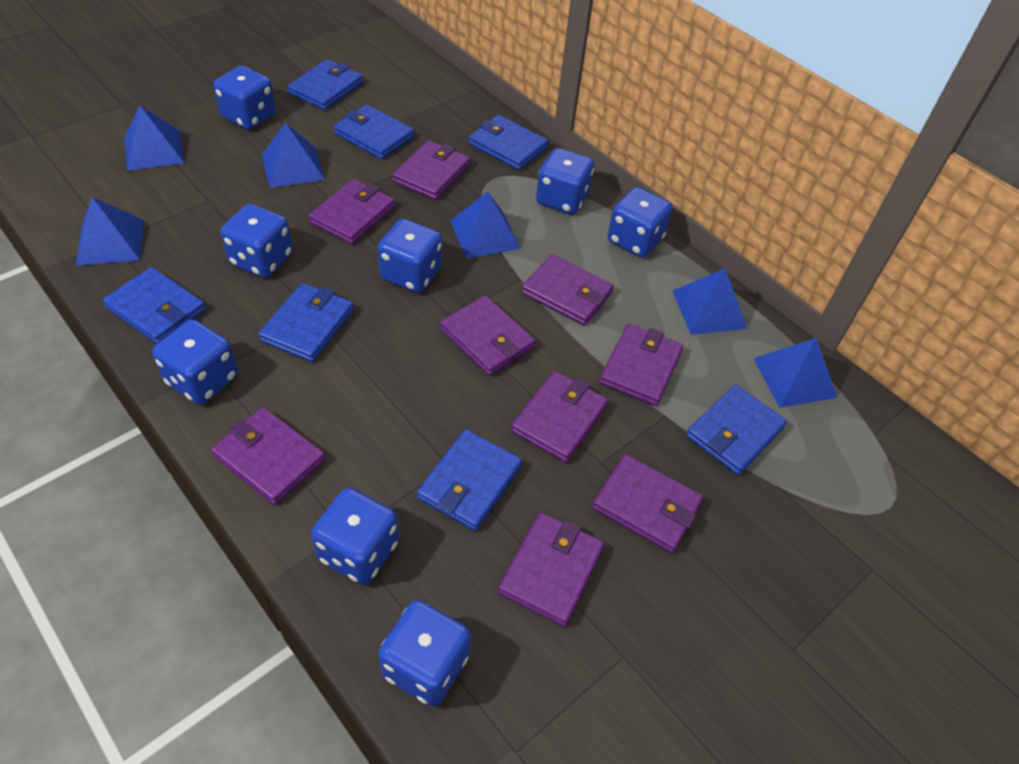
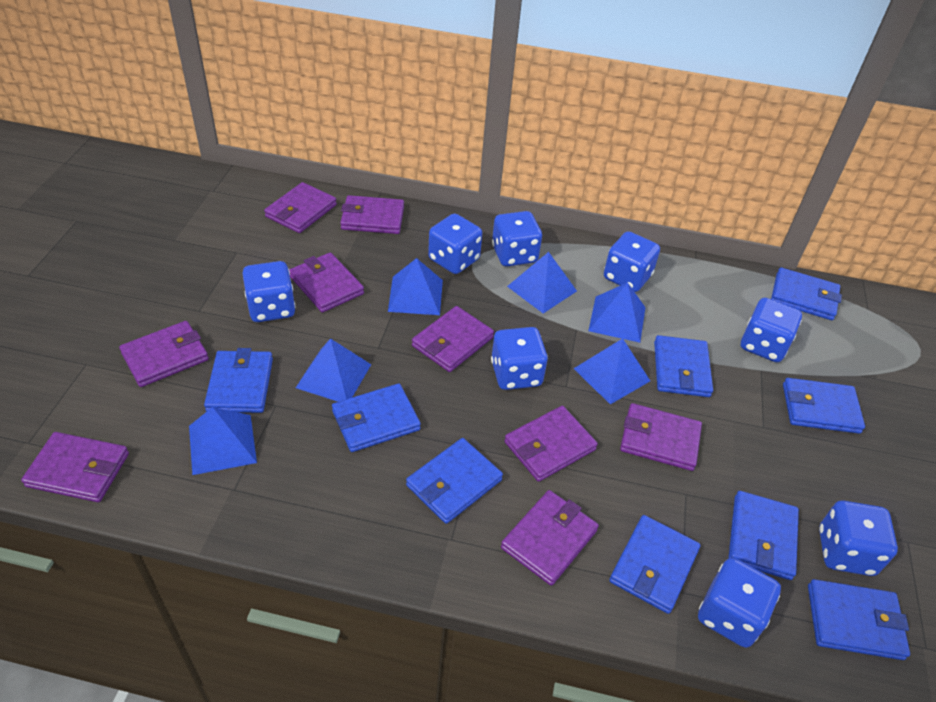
blue wallet: [103,267,206,344] [258,283,354,362] [287,59,363,110] [334,105,414,159] [417,429,522,531] [469,115,548,170] [686,385,787,475] = 7 -> [204,348,273,413] [332,383,421,452] [406,438,503,524] [609,515,700,614] [654,335,713,397] [729,491,799,580] [771,267,842,320] [783,378,865,434] [808,579,910,660] = 9

